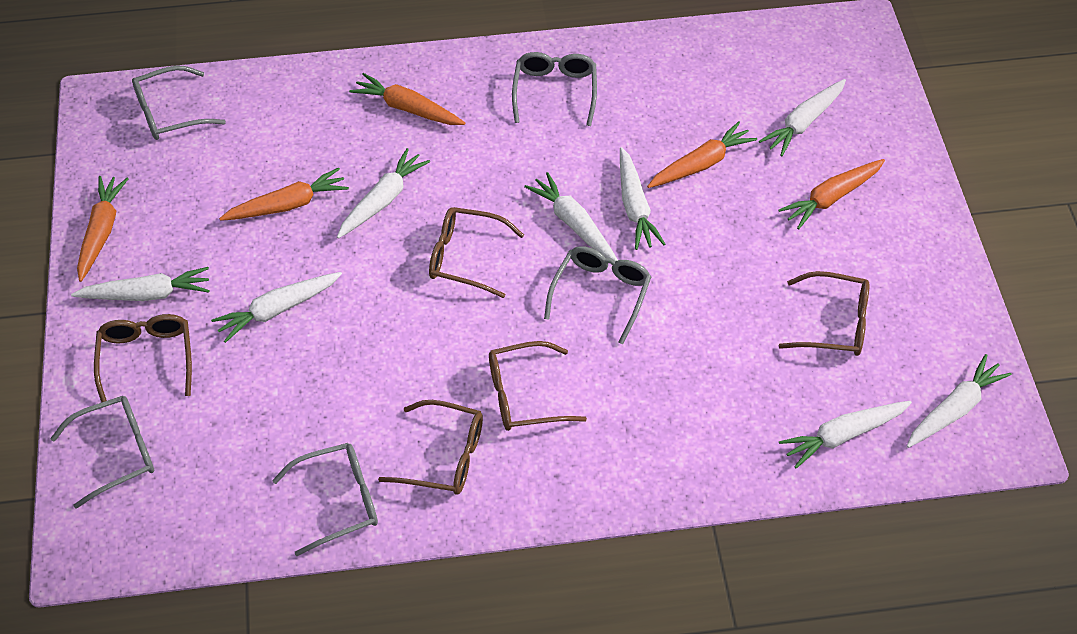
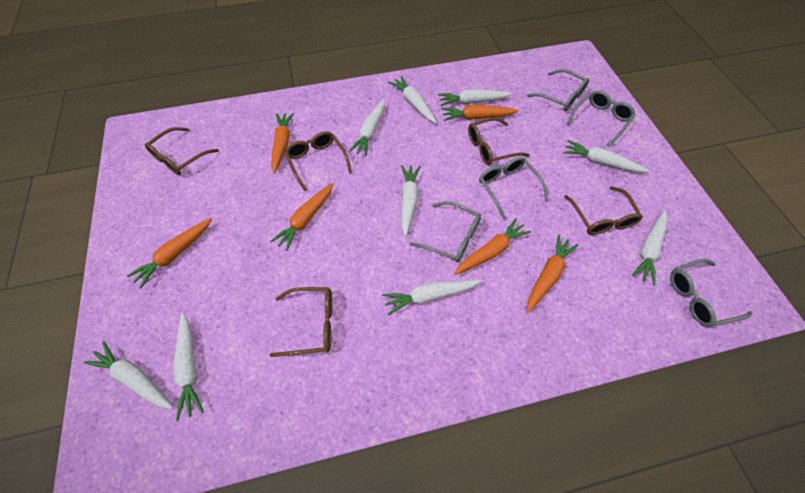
orange carrot: [77,176,128,282] [219,168,349,221] [349,73,465,125] [647,121,757,188] [778,159,885,229] = 5 -> [127,218,212,288] [270,183,334,251] [271,113,294,173] [442,105,519,121] [454,218,531,275] [527,235,579,313] = 6
white carrot: [71,267,210,301] [211,272,342,343] [337,148,430,239] [524,172,618,261] [620,147,665,250] [759,79,846,156] [779,401,912,469] [907,354,1012,448] = 8 -> [84,341,173,409] [173,313,204,421] [349,100,385,156] [382,280,481,316] [388,76,437,123] [401,165,421,237] [438,89,513,106] [564,140,650,173] [632,210,668,285] = 9

